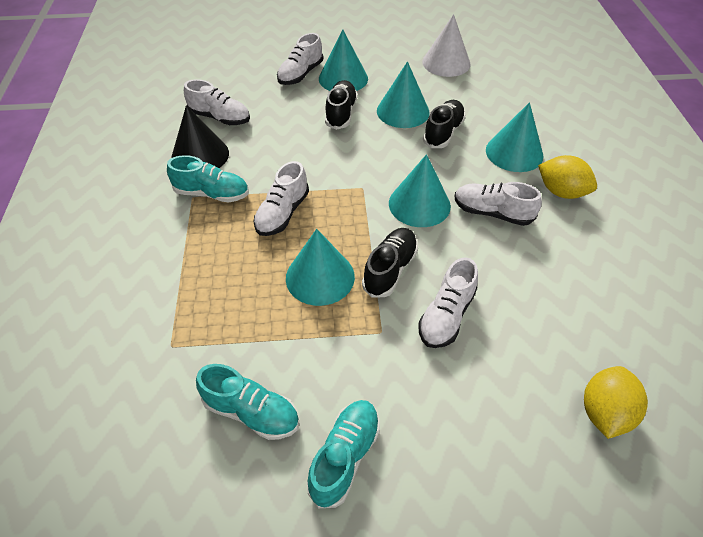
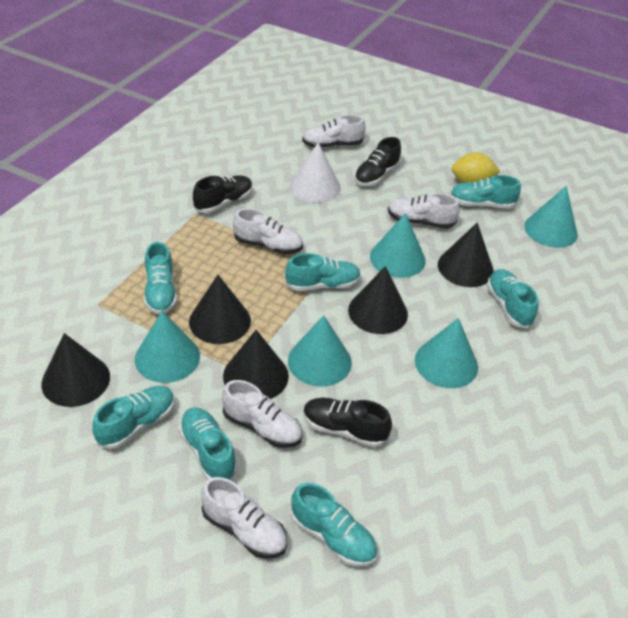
black cone: [171,105,229,168] = 1 -> [41,333,110,407] [189,275,251,344] [223,330,289,399] [348,266,408,334] [438,223,494,287] = 5
turquoise shoe: [167,155,249,203] [196,364,299,440] [307,400,380,508] = 3 -> [92,386,175,449] [144,242,177,315] [179,407,238,480] [285,253,361,291] [291,483,377,567] [450,175,521,208] [487,269,538,329] = 7
yellow lemon: [538,155,597,199] [584,366,648,439] = 2 -> [451,152,500,183] = 1

